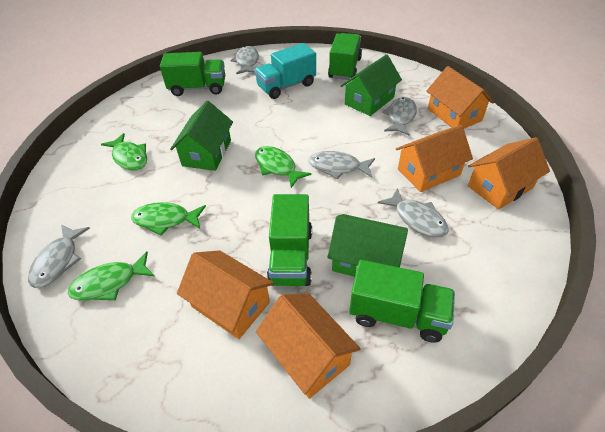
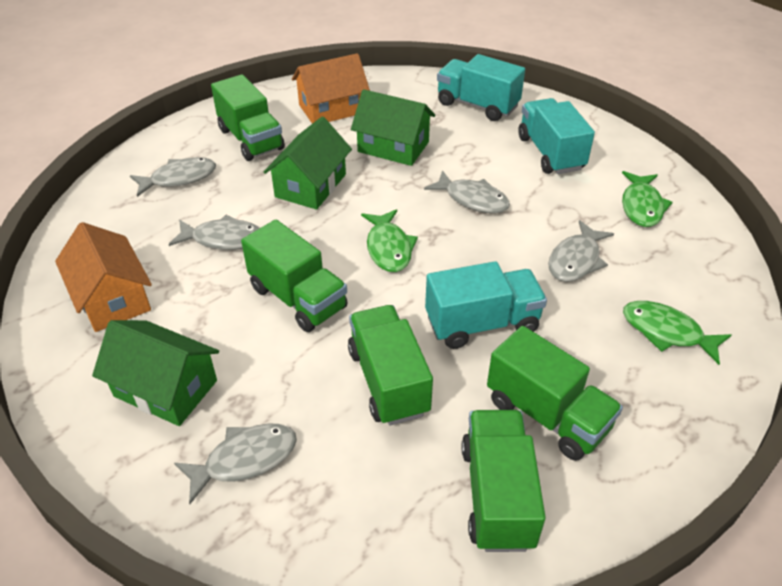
green fish: [68,251,155,301] [101,133,147,171] [131,202,206,236] [255,146,312,188] = 4 -> [361,209,418,272] [622,171,673,227] [623,301,731,365] = 3
green truck: [160,52,225,96] [267,194,312,286] [328,33,362,80] [349,260,455,343] = 4 -> [211,74,285,161] [241,220,348,332] [348,305,433,425] [462,410,546,552] [487,326,623,461] = 5
orange house: [177,250,274,339] [256,293,361,399] [396,125,473,192] [427,66,494,128] [468,137,550,210] = 5 -> [55,222,152,332] [292,53,370,124] = 2
turquoise truck: [254,43,316,99] = 1 -> [425,261,547,349] [437,54,525,121] [518,98,595,174] = 3

